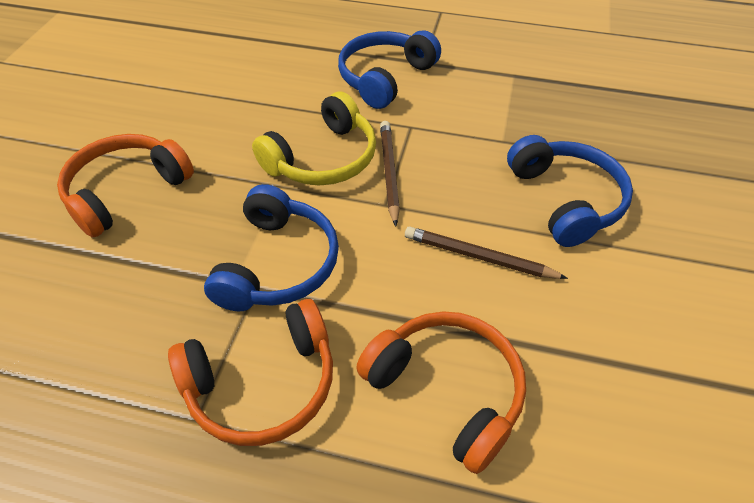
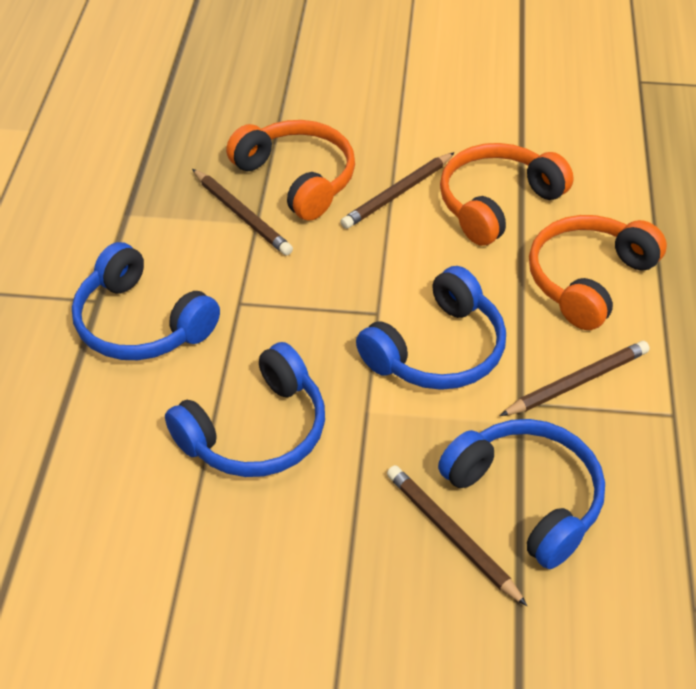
blue headphones: [204,184,339,312] [338,30,441,109] [507,135,633,247] = 3 -> [72,242,220,360] [165,342,325,477] [356,266,506,390] [438,419,605,569] = 4
brown pencil: [380,121,400,227] [405,227,568,279] = 2 -> [192,169,293,256] [340,152,455,229] [387,465,527,606] [500,341,650,416] = 4
yellow headphones: [252,91,376,185] = 1 -> none = 0

